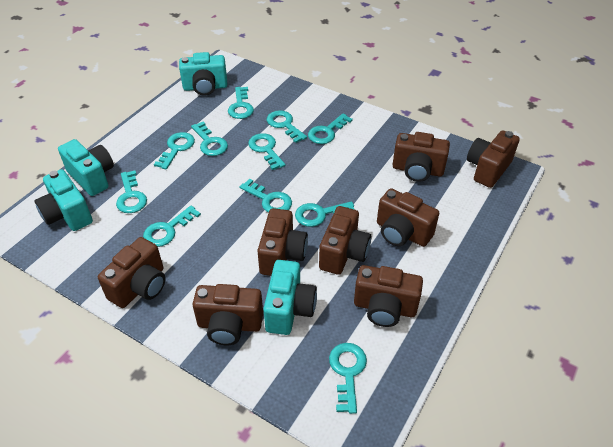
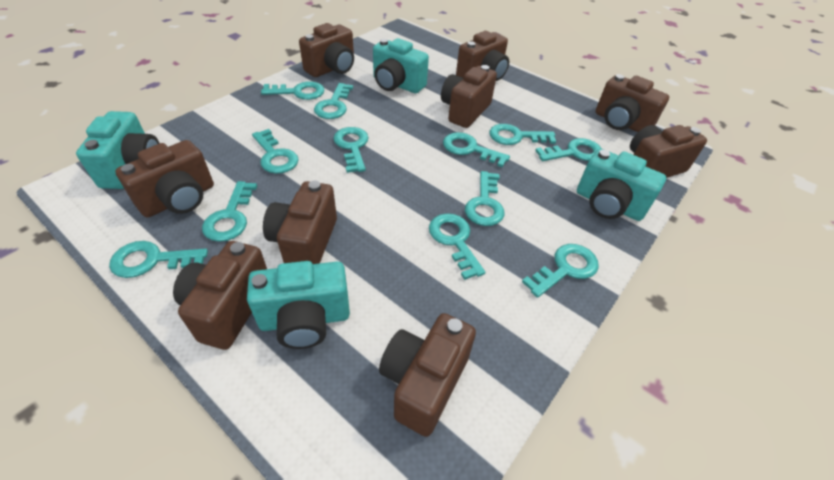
brown camera: [98,237,166,308] [193,284,263,345] [257,208,308,276] [319,206,371,275] [354,265,423,327] [377,188,439,247] [392,132,450,182] [467,130,520,188] = 8 -> [115,140,214,217] [173,241,267,350] [263,181,337,264] [299,23,354,77] [379,313,476,437] [441,65,497,128] [456,31,509,81] [595,74,669,132] [630,125,707,178] = 9
turquoise key: [116,171,147,213] [143,206,201,247] [154,132,195,169] [191,122,228,156] [228,87,254,119] [239,178,292,213] [248,133,286,170] [267,110,307,143] [295,201,355,227] [308,114,353,144] [329,343,367,414] = 11 -> [109,241,208,278] [202,181,257,242] [252,129,299,174] [261,81,324,100] [314,83,353,119] [333,127,369,173] [429,213,485,280] [443,132,510,168] [465,171,505,226] [489,124,556,145] [522,244,599,298] [535,138,602,161] = 12

